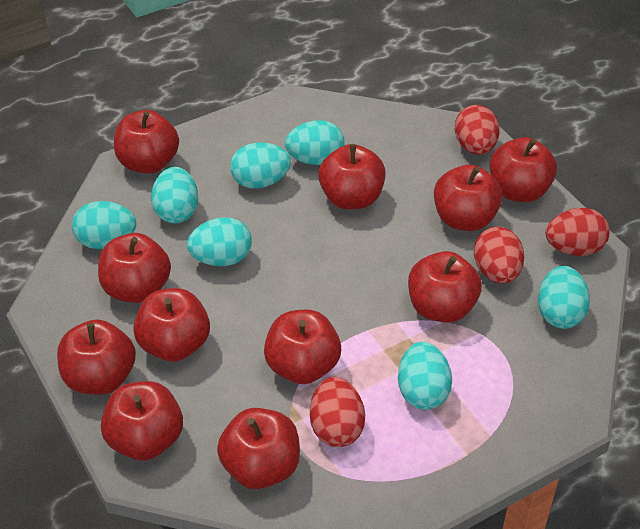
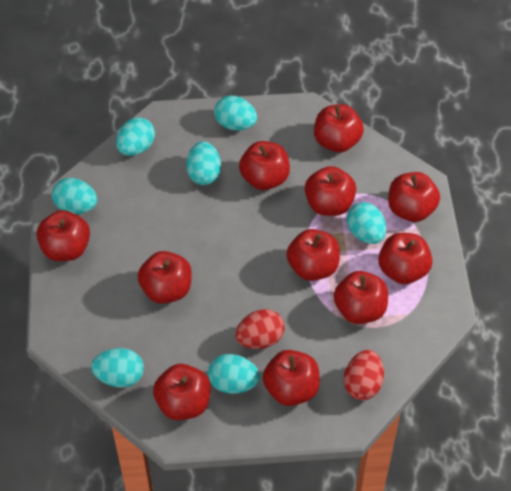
red egg: [310,377,365,447] [454,105,500,155] [474,227,524,284] [545,208,610,256] = 4 -> [235,309,284,349] [344,350,384,400] = 2

